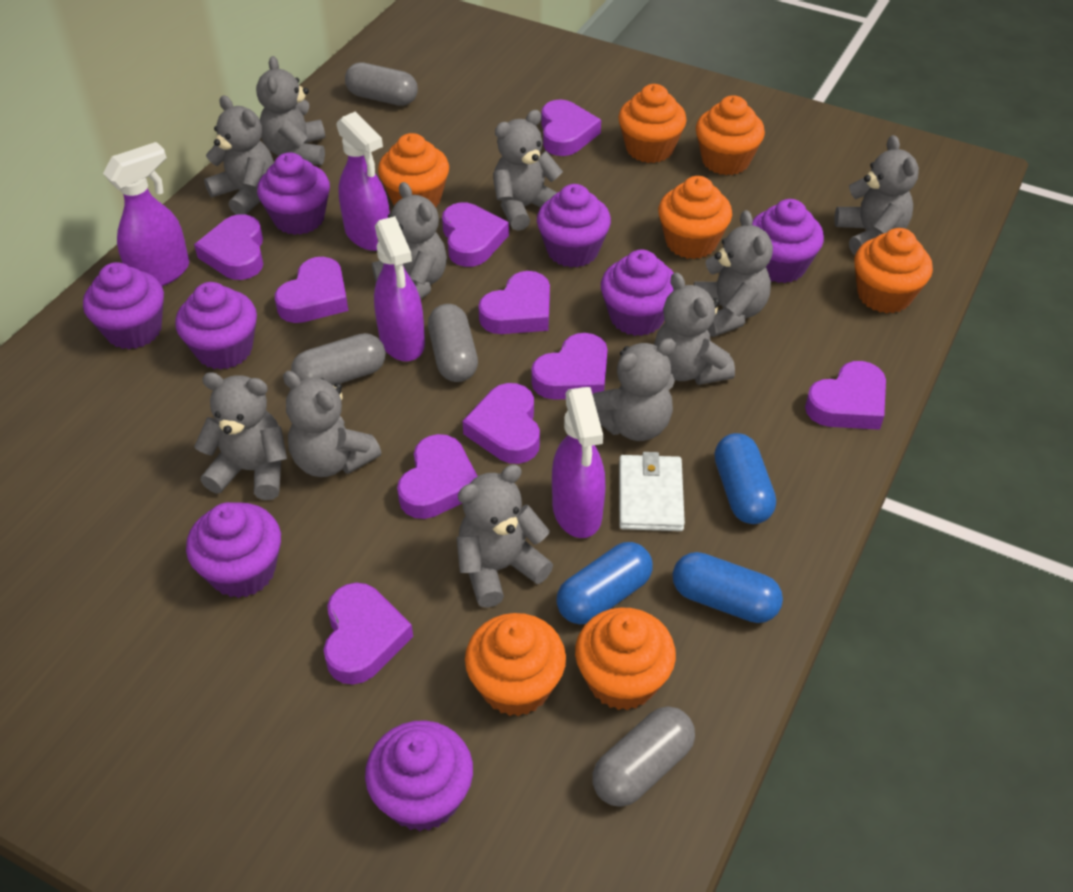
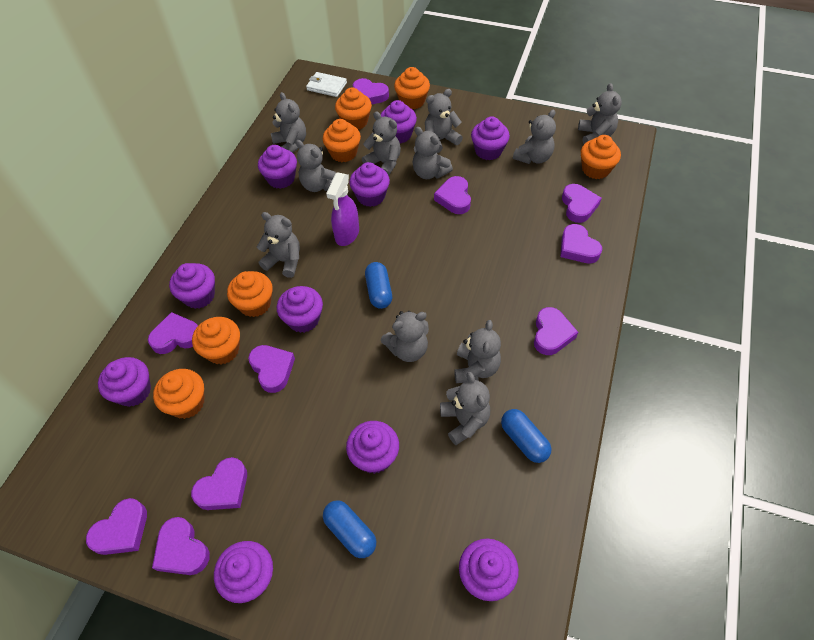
grey capsule: [291,333,386,386] [345,62,418,106] [428,304,478,382] [592,706,695,807] = 4 -> none = 0
purple cupcake: [83,262,164,349] [175,282,257,370] [186,502,281,598] [257,152,330,235] [365,720,473,831] [537,184,611,268] [601,250,674,336] [752,199,824,283] = 8 -> [98,357,151,407] [169,263,215,309] [214,541,273,603] [258,145,297,189] [277,286,323,333] [346,421,399,474] [349,162,390,207] [381,100,417,143] [459,539,519,601] [471,116,510,161] = 10
purple spray bottle: [103,142,189,286] [336,111,390,251] [374,216,425,361] [552,387,605,538] = 4 -> [326,173,359,246] = 1

